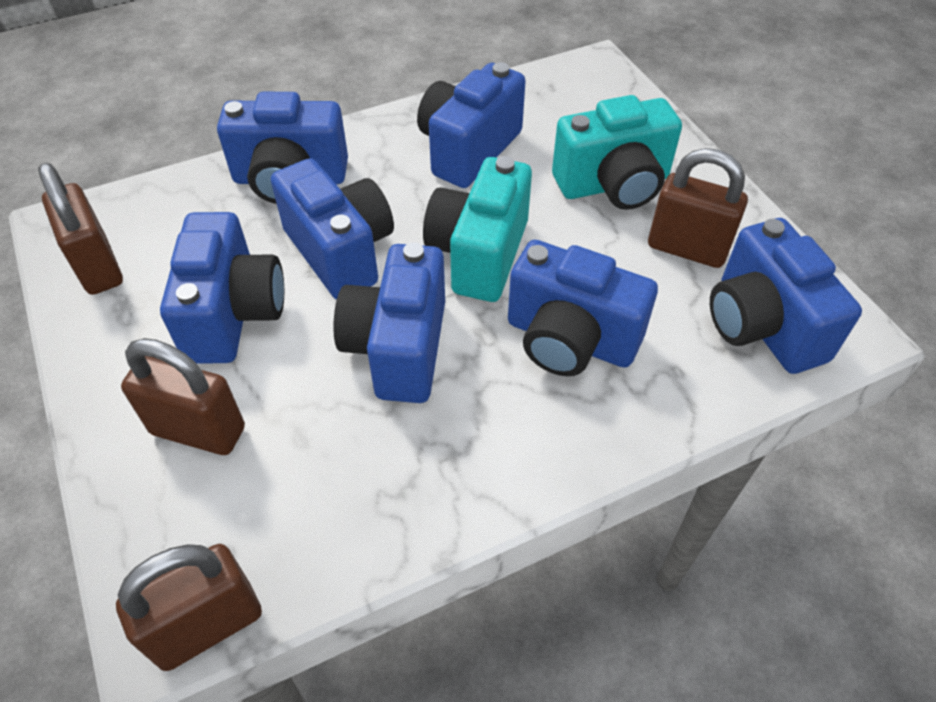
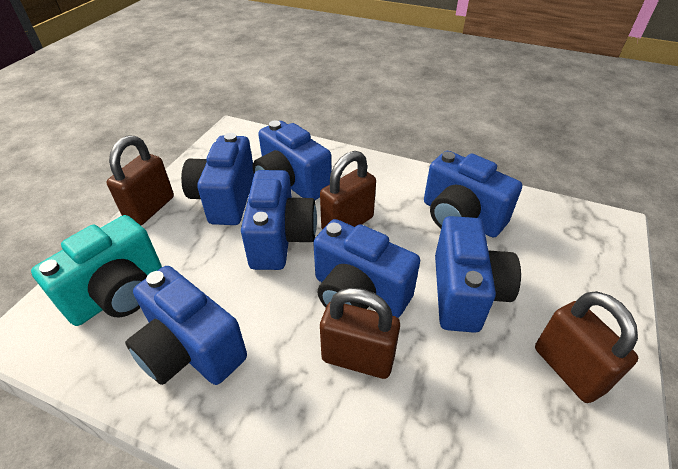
turquoise camera: [423,156,532,302] [552,95,682,210] = 2 -> [31,215,162,326] = 1

